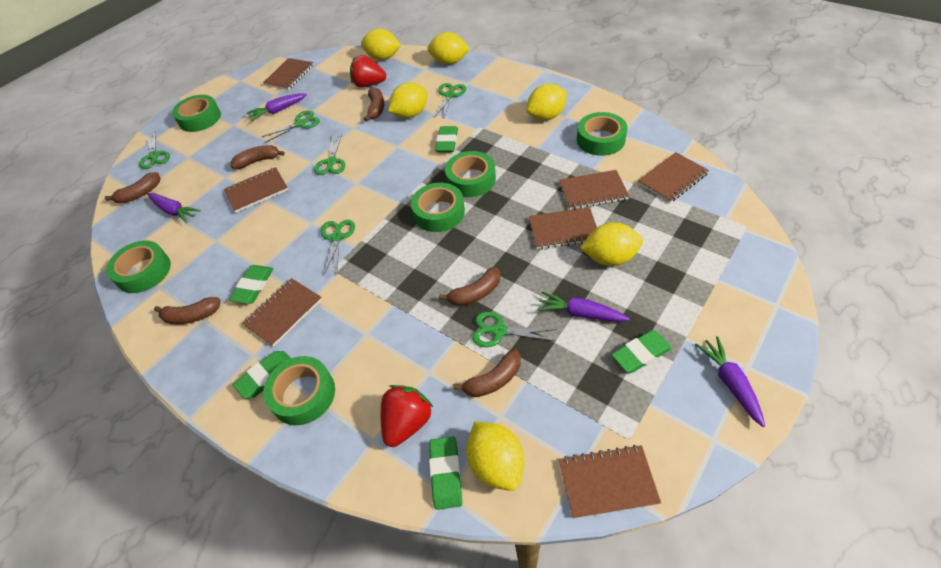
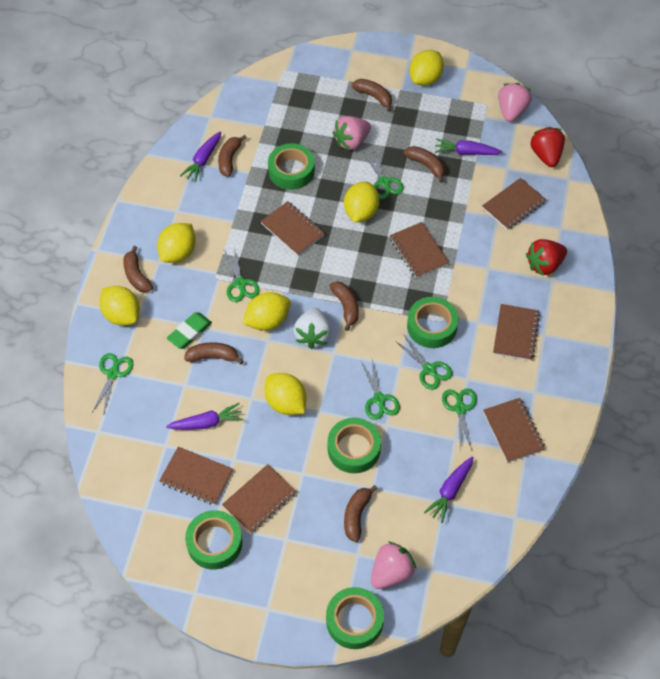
brown banana: [105,172,161,204] [154,297,221,324] [231,145,285,169] [364,87,385,121] [439,267,500,306] [453,349,521,397] = 6 -> [123,246,153,293] [184,342,243,364] [218,135,247,177] [330,281,359,331] [344,485,378,542] [352,79,392,112] [404,146,445,183] = 7
green eraser: [229,265,274,304] [232,351,291,399] [429,436,462,510] [435,126,458,152] [611,330,672,373] = 5 -> [167,312,212,349] = 1
green tape: [106,241,171,293] [172,95,221,132] [263,356,335,425] [411,183,465,232] [445,151,496,197] [577,112,628,156] = 6 -> [185,510,242,569] [268,143,315,190] [326,587,384,649] [328,418,381,473] [407,297,459,348] = 5
pink strawberry: none = 0 -> [333,116,371,150] [371,542,416,589] [498,83,532,122] = 3
white strawberry: none = 0 -> [294,308,331,349] = 1

